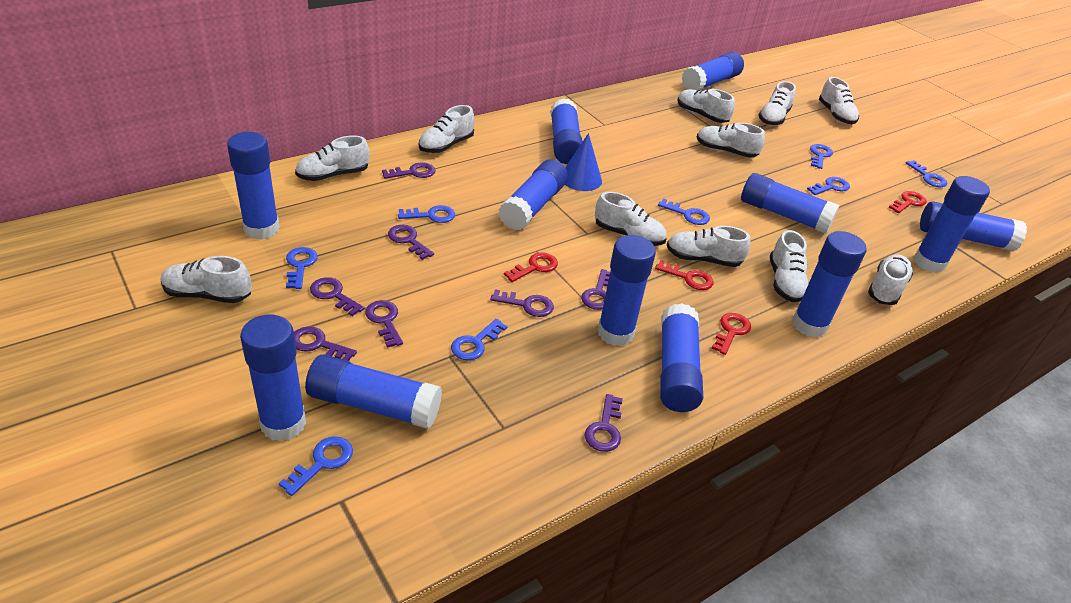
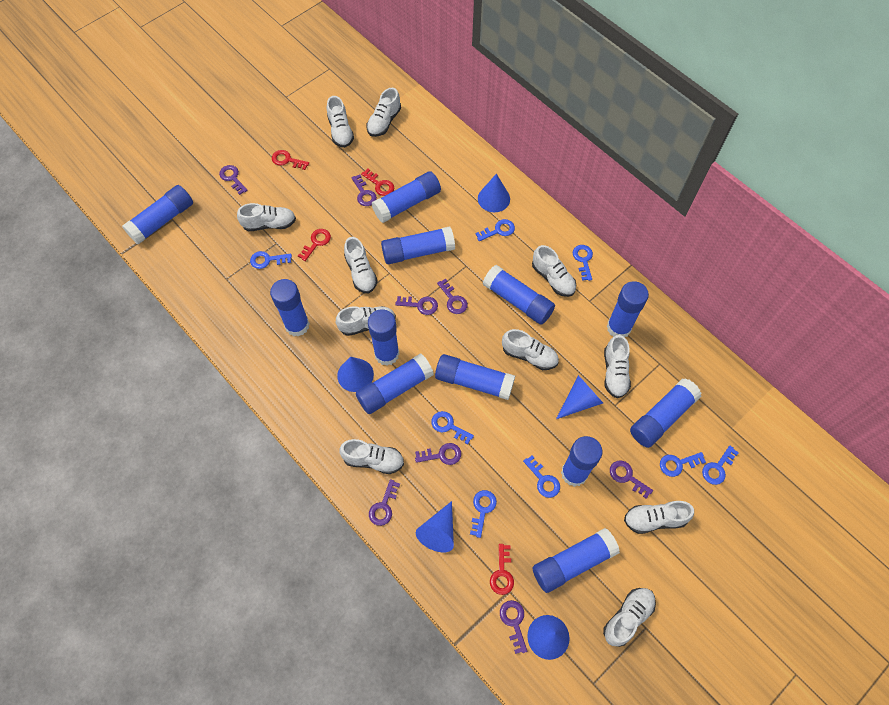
blue cone: [565,133,602,191] = 1 -> [337,357,374,392] [416,501,454,552] [478,174,510,212] [527,615,570,660] [556,375,603,419] = 5

